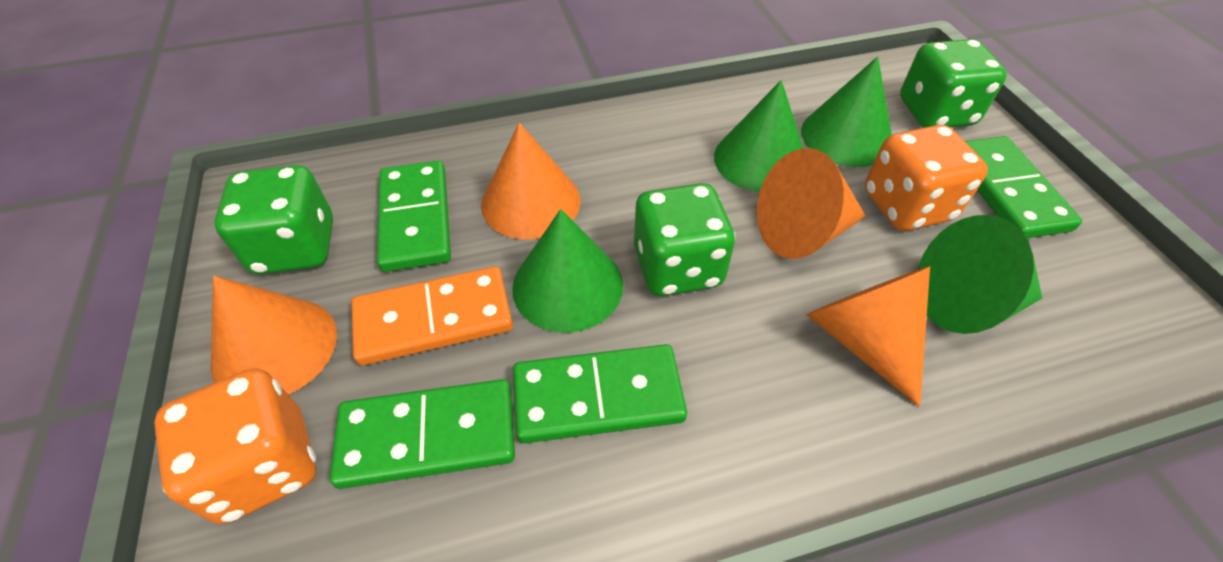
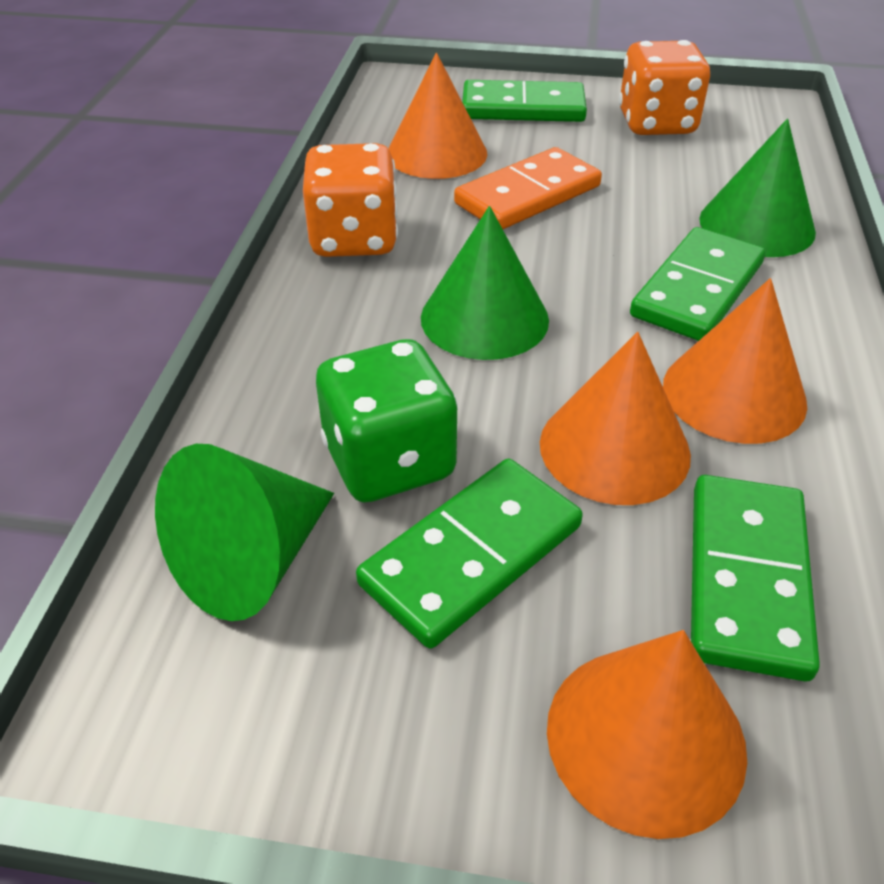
green cone: [512,209,623,333] [714,80,803,193] [801,57,892,167] [918,215,1042,334] = 4 -> [155,444,334,621] [421,206,549,360] [699,119,816,257] = 3
green dice: [214,165,333,275] [634,183,735,296] [900,39,1007,128] = 3 -> [316,339,458,502] = 1

